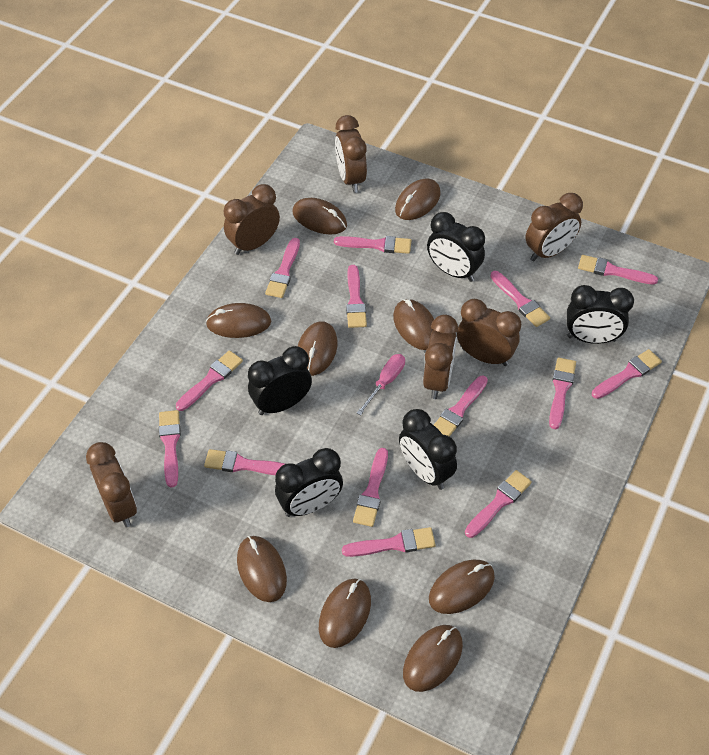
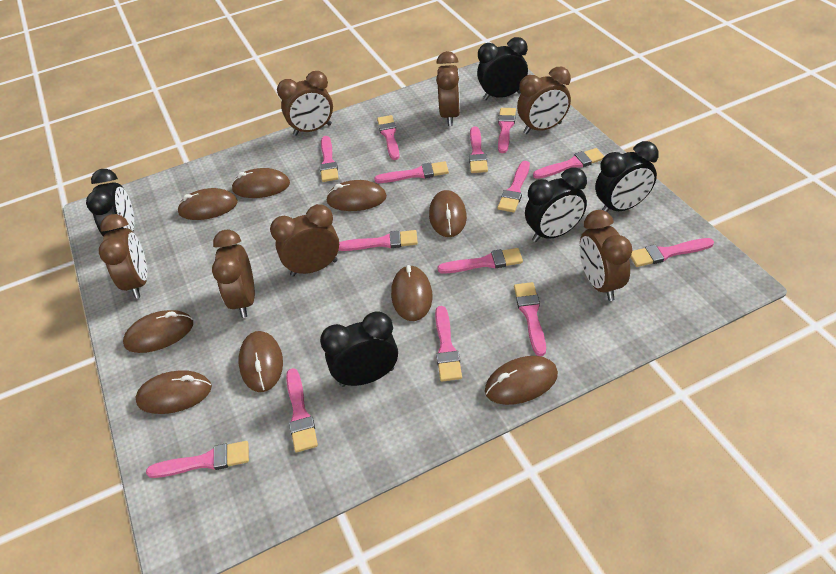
brown clock: [86,442,137,527] [224,184,280,255] [335,115,367,193] [423,314,458,399] [457,299,521,366] [525,193,583,261] = 6 -> [99,214,147,299] [212,230,255,318] [270,204,339,277] [277,71,333,136] [436,51,460,126] [517,67,571,134] [580,210,632,301] = 7
pink screwdriver: [357,354,405,416] = 1 -> none = 0

